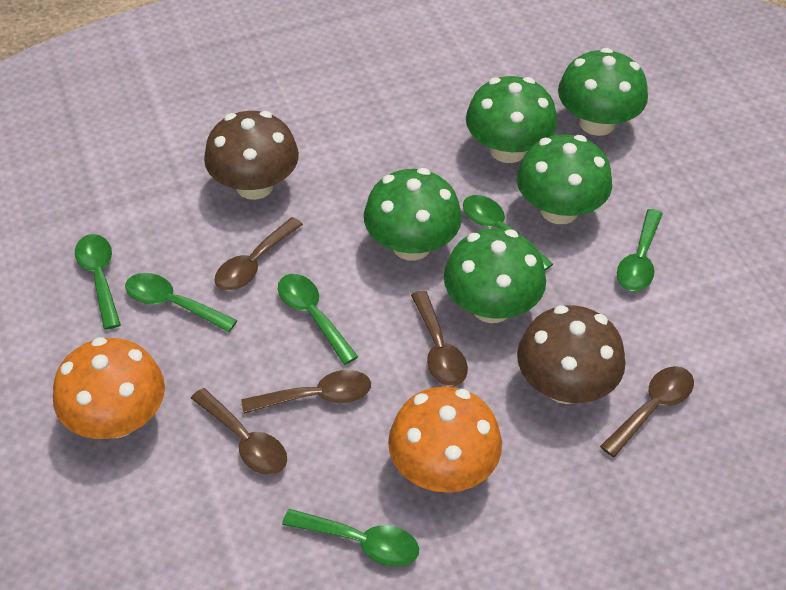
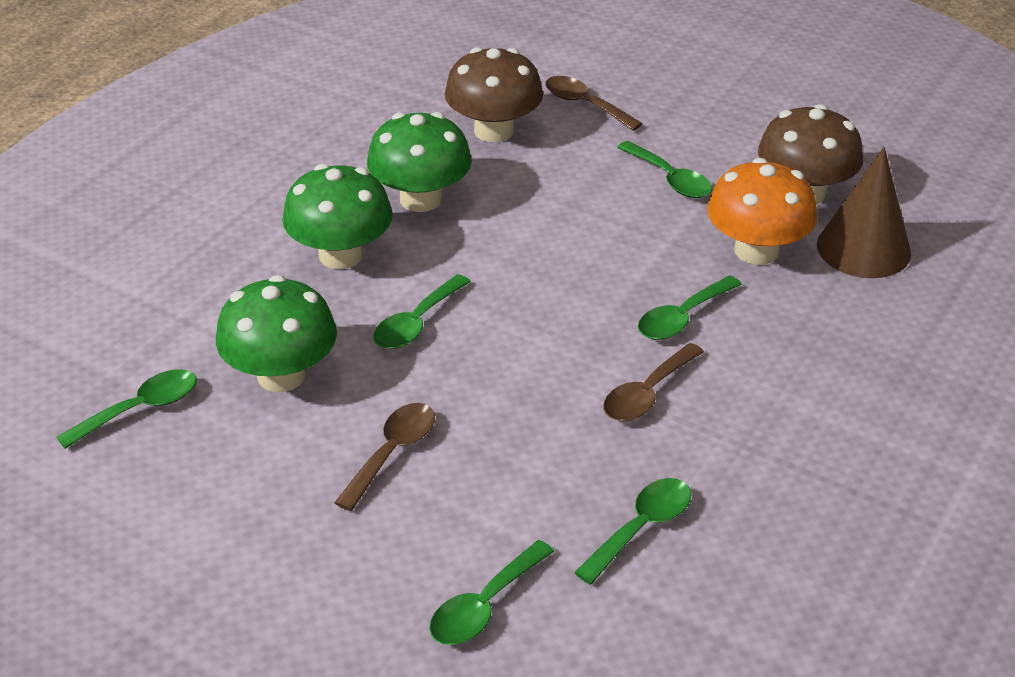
brown cone: none = 0 -> [817,147,911,278] = 1
brown spoon: [191,388,287,475] [214,217,303,291] [241,370,371,414] [411,291,468,386] [600,366,694,458] = 5 -> [334,403,435,511] [545,76,643,131] [604,343,704,421] = 3
green mushroom: [364,168,462,261] [444,228,546,323] [466,76,557,163] [517,134,612,224] [558,48,648,136] = 5 -> [216,275,337,392] [282,164,393,269] [367,112,472,212] = 3
orange mushroom: [53,337,165,439] [388,386,502,493] = 2 -> [707,158,817,265] = 1

